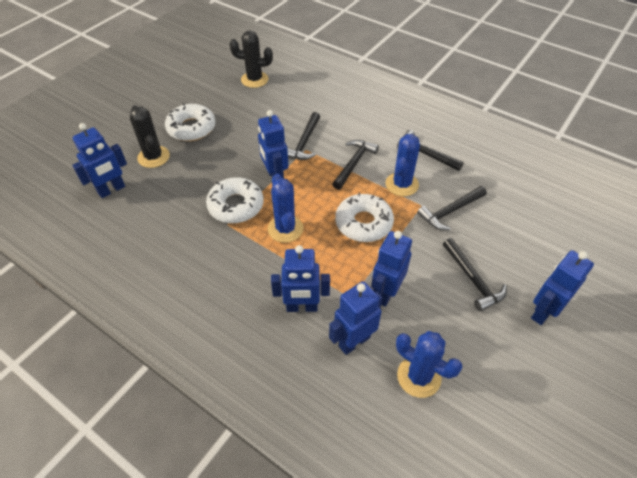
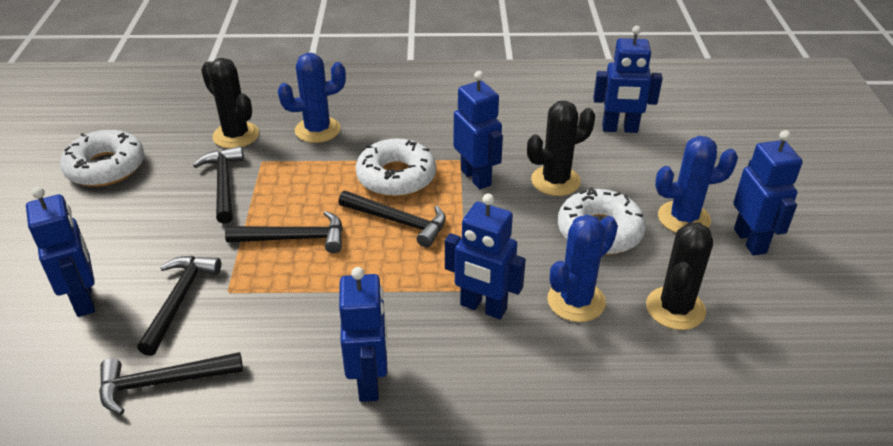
black cactus: [130,105,170,168] [230,31,273,88] = 2 -> [201,58,259,148] [527,101,595,196] [646,222,713,330] = 3

